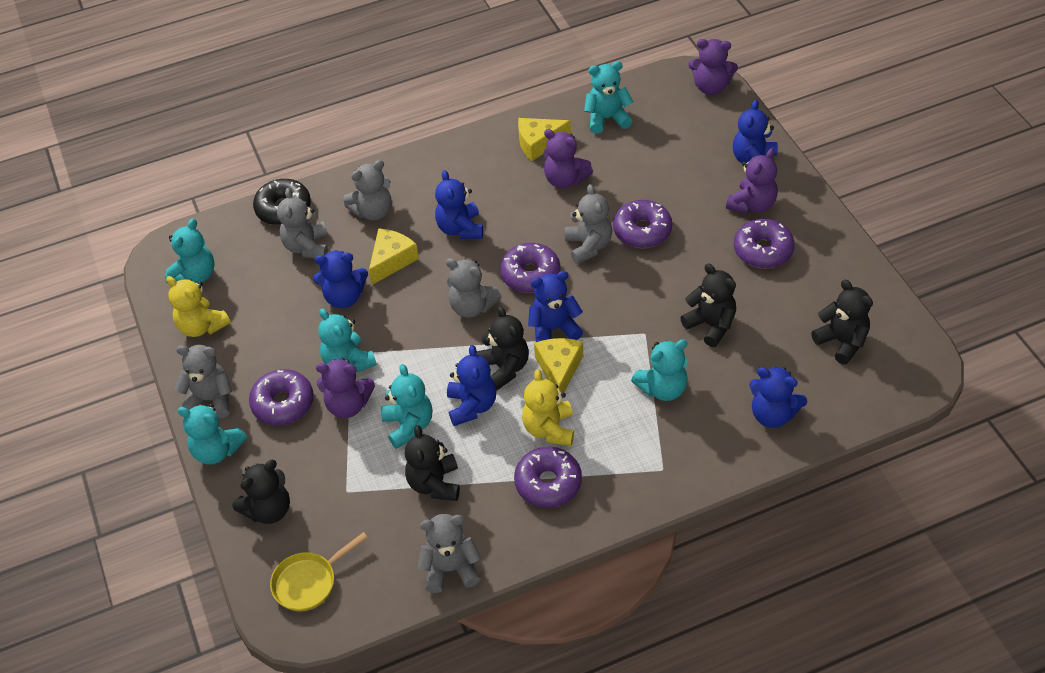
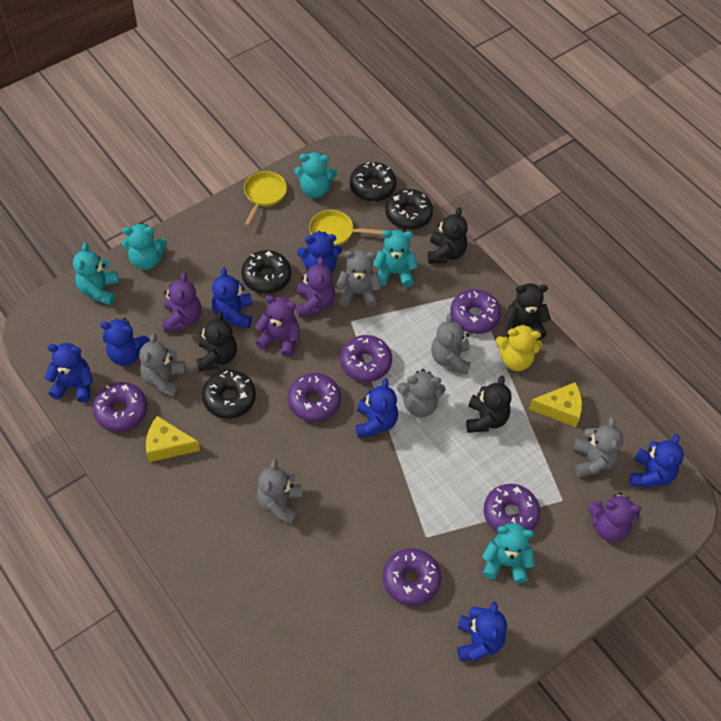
black donut: [253,179,311,225] = 1 -> [202,370,256,419] [241,250,291,294] [350,162,397,202] [385,189,433,230] = 4
black teddy bear: [232,460,290,524] [405,425,460,501] [477,306,529,390] [680,264,736,347] [811,280,873,365] = 5 -> [197,311,237,371] [428,207,468,264] [466,376,512,433] [505,283,551,340] = 4
blue teddy bear: [313,250,368,308] [435,170,483,239] [447,345,496,426] [528,271,583,342] [733,100,778,163] [749,366,807,428] = 6 -> [44,343,93,403] [100,318,150,366] [212,268,252,328] [297,231,342,272] [356,378,398,438] [457,602,507,662] [630,434,684,488] = 7
purple donut: [249,369,314,425] [500,243,560,293] [514,447,582,508] [613,200,672,248] [734,219,795,268] = 5 -> [92,382,147,432] [288,373,341,422] [340,335,392,382] [383,548,441,606] [450,289,501,334] [484,484,540,533] = 6
turquoise teddy bear: [165,218,215,284] [177,404,247,465] [318,308,377,372] [381,364,433,449] [584,61,633,134] [631,339,688,401] = 6 -> [73,243,119,305] [122,223,167,270] [294,152,337,198] [373,230,418,287] [482,523,535,583] = 5
yellow cheese: [369,228,419,285] [518,118,571,161] [534,338,583,393] = 3 -> [146,416,200,462] [529,382,582,427] = 2
yellow pan: [270,532,368,611] = 1 -> [244,171,287,226] [309,210,385,246] = 2
yellow teddy bear: [166,276,231,337] [522,369,574,446] = 2 -> [496,323,543,371] = 1

